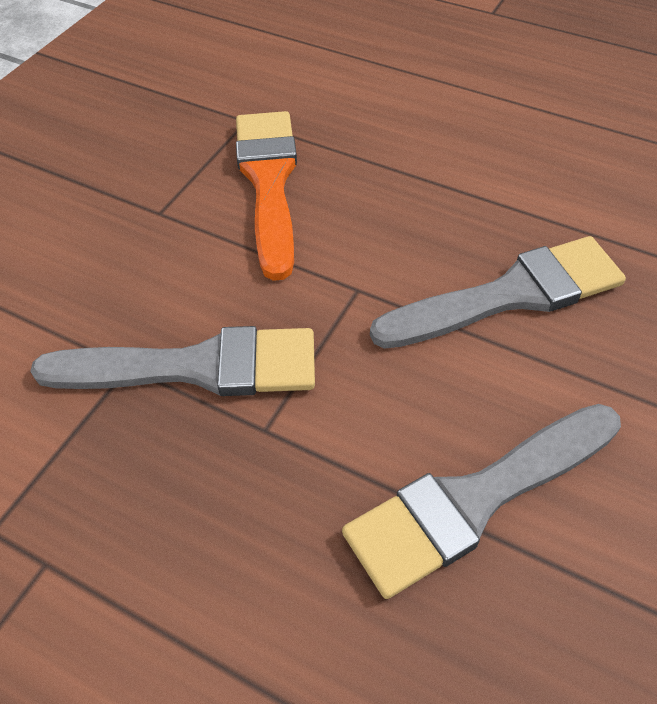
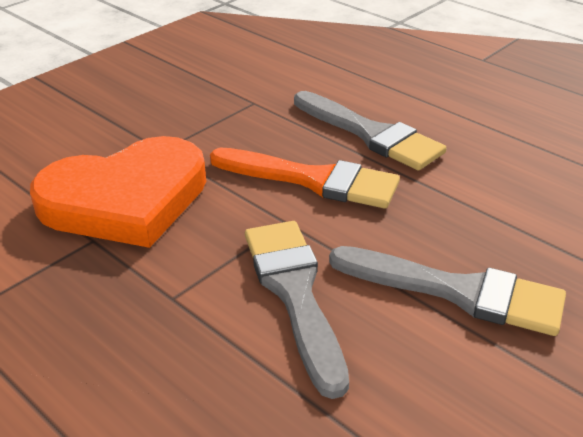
orange heart: none = 0 -> [30,136,206,248] = 1

